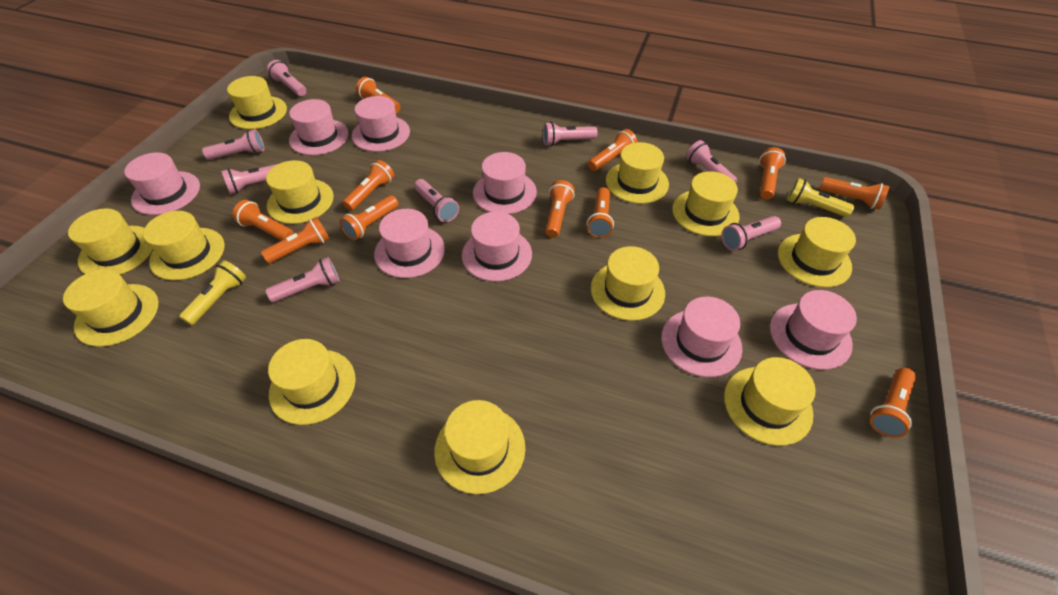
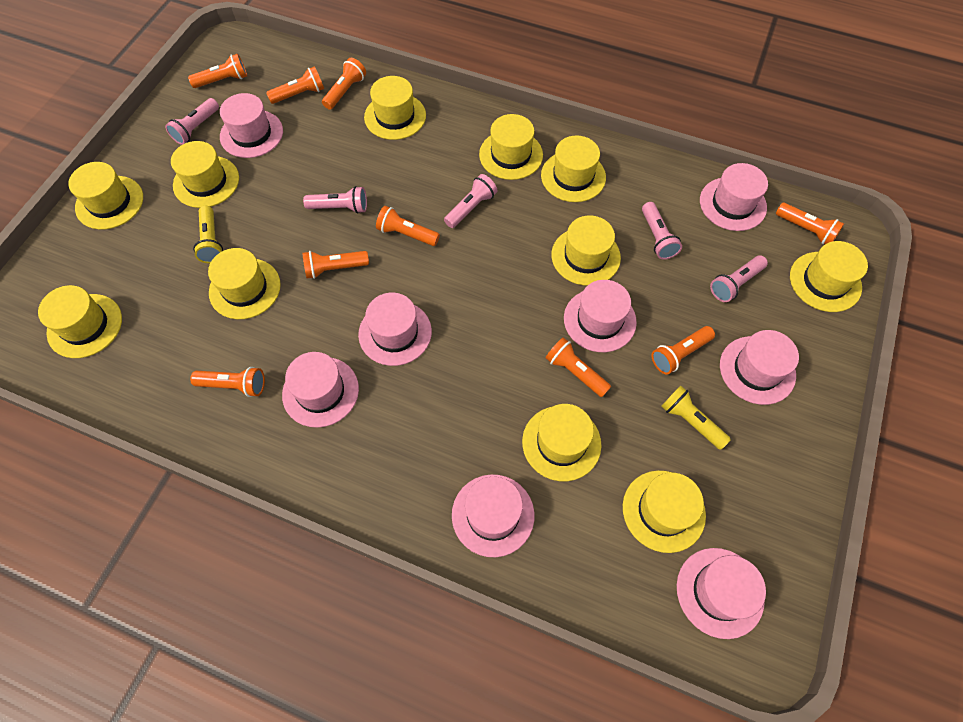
orange flashlight: [232,200,294,241] [261,217,330,264] [339,195,398,240] [343,160,394,211] [356,77,401,113] [545,180,575,238] [587,187,614,238] [588,129,638,171] [759,147,786,200] [819,177,889,210] [870,368,916,438] = 11 -> [188,54,247,88] [190,367,265,397] [266,66,324,104] [302,251,369,279] [322,58,366,110] [376,206,440,246] [546,337,611,397] [652,326,715,375] [776,203,844,244] = 9
pink flashlight: [202,129,264,160] [221,164,278,194] [266,257,340,302] [267,60,307,96] [414,179,459,222] [543,122,598,146] [686,140,737,183] [721,216,781,251] = 8 -> [165,98,219,145] [303,186,367,214] [444,174,497,228] [642,202,682,260] [710,255,768,302] = 5
yellow hat: [63,269,159,347] [68,208,153,275] [143,211,225,280] [227,76,287,129] [266,160,334,224] [268,339,356,425] [434,400,525,494] [591,246,665,321] [606,142,669,204] [672,171,740,236] [724,357,816,446] [778,217,856,287] = 12 -> [38,285,122,358] [68,162,143,230] [171,141,239,208] [208,248,281,319] [364,76,426,140] [479,114,543,180] [522,404,602,481] [541,136,606,202] [551,215,621,286] [623,471,706,553] [790,241,868,312] = 11

